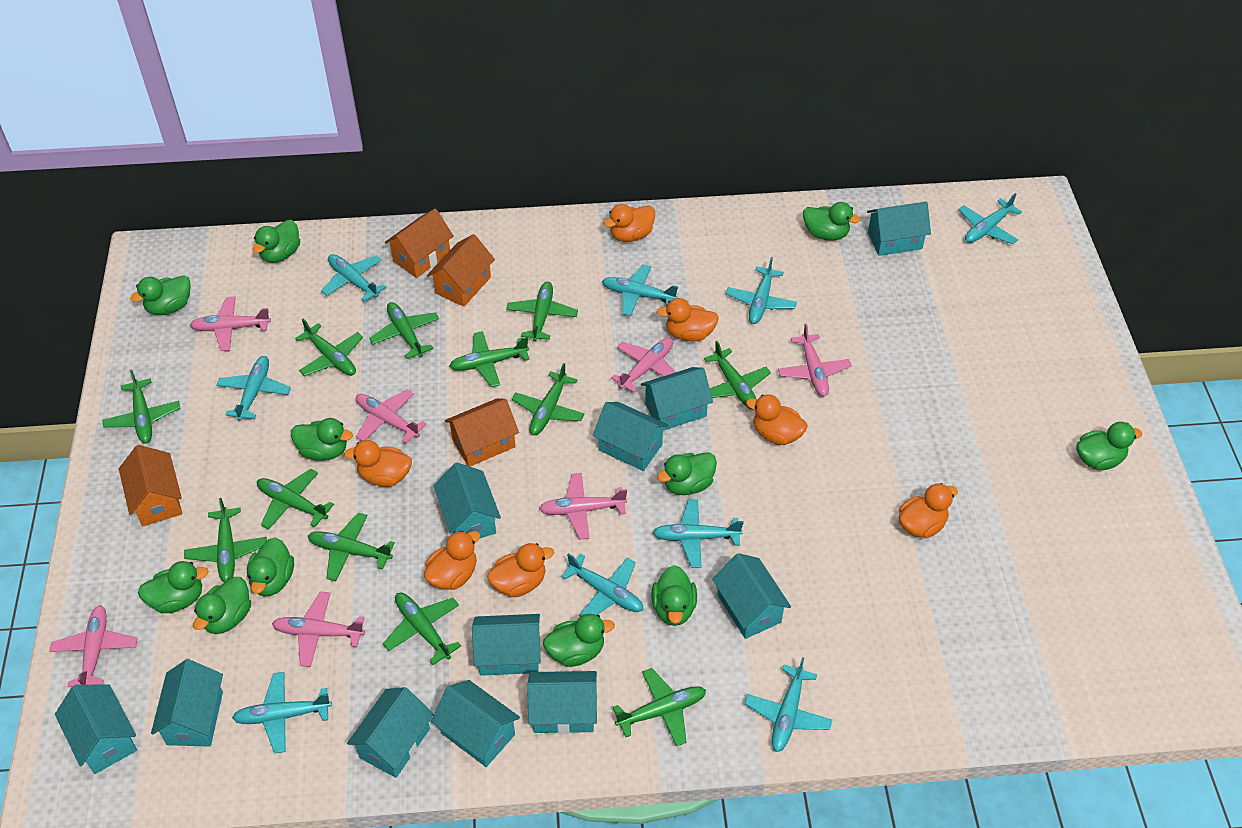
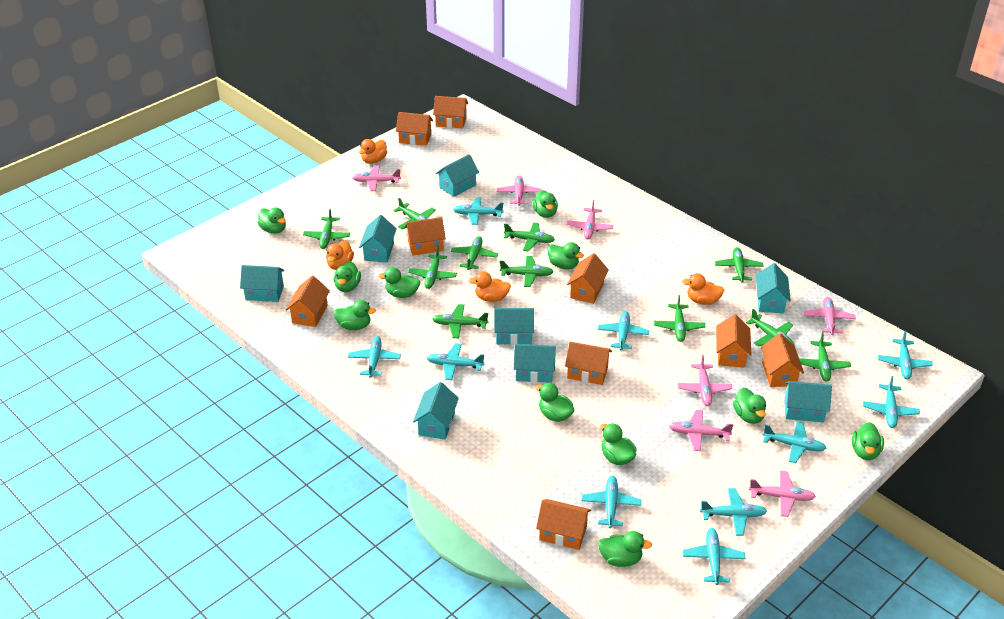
green plane: [102,370,180,444] [184,498,267,582] [257,469,334,529] [295,319,363,376] [308,513,395,581] [369,302,439,359] [383,593,461,665] [449,331,530,387] [506,282,578,342] [512,363,585,435] [613,668,706,747] [704,341,771,410] = 12 -> [303,209,350,249] [393,198,436,229] [408,246,457,289] [432,304,489,338] [451,236,498,270] [500,256,554,287] [504,223,555,251] [654,295,705,342] [715,247,764,282] [746,309,795,347] [799,332,851,382] = 11
orange duck: [344,440,412,487] [424,531,480,590] [487,543,554,597] [604,204,655,242] [657,298,719,341] [746,394,807,445] [899,483,958,538] = 7 -> [326,240,354,270] [359,139,387,164] [468,271,511,302] [682,273,724,305] = 4
orange house: [119,445,182,526] [385,209,454,278] [427,234,495,307] [445,398,519,466] = 4 -> [286,276,330,327] [396,112,433,146] [405,217,446,256] [433,96,468,128] [536,499,591,550] [565,342,612,385] [567,253,609,304] [716,314,752,368] [761,333,804,387] = 9
turquoise house: [55,684,137,774] [151,659,223,747] [347,687,434,778] [431,680,520,767] [433,463,501,538] [472,614,541,676] [527,671,597,734] [593,402,668,471] [641,367,713,430] [712,553,791,639] [867,201,931,256] = 11 -> [240,265,284,302] [359,215,397,263] [413,382,459,440] [436,154,479,197] [494,308,534,345] [514,344,556,383] [756,263,791,313] [784,381,832,422] = 8
turquoise plane: [216,356,291,421] [232,672,332,754] [321,254,386,302] [561,553,643,617] [602,265,678,316] [652,500,744,568] [726,257,797,324] [744,657,832,752] [959,193,1022,244] = 9 -> [348,336,401,378] [427,343,485,380] [453,197,504,225] [581,476,641,528] [598,311,649,350] [682,528,746,585] [700,488,767,536] [763,421,826,463] [863,376,920,428] [878,331,933,379] = 10

